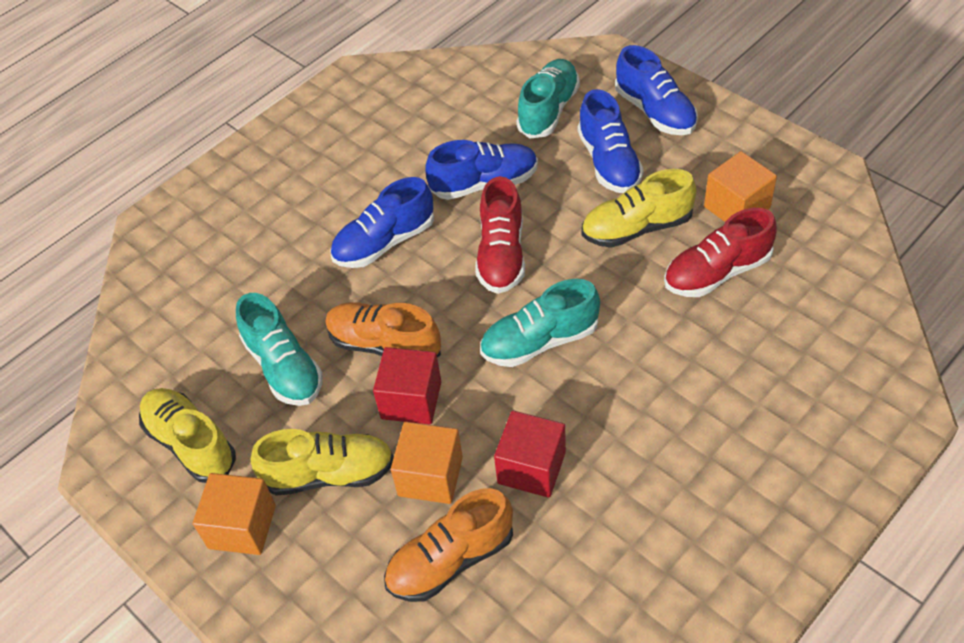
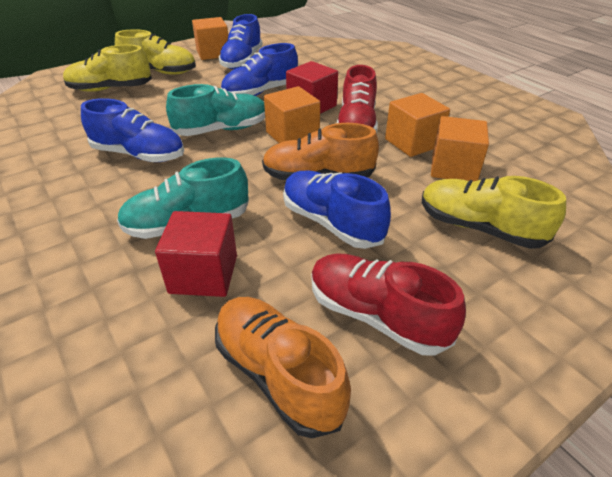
orange cube: [193,473,276,555] [391,422,463,504] [704,151,777,222] = 3 -> [192,17,228,60] [264,86,320,143] [385,93,450,157] [431,116,489,182] = 4
turquoise shoe: [236,293,323,406] [480,279,600,367] [516,59,580,138] = 3 -> [117,157,249,239] [166,84,265,136] = 2

